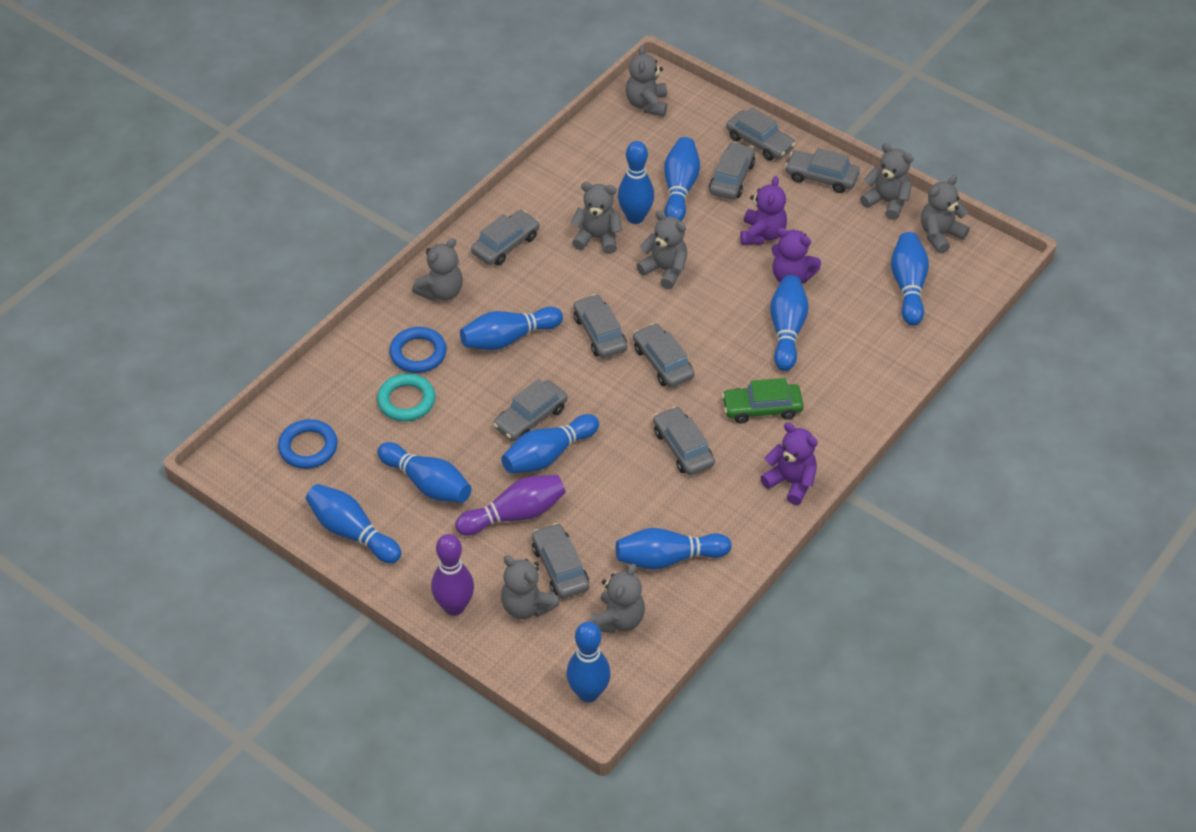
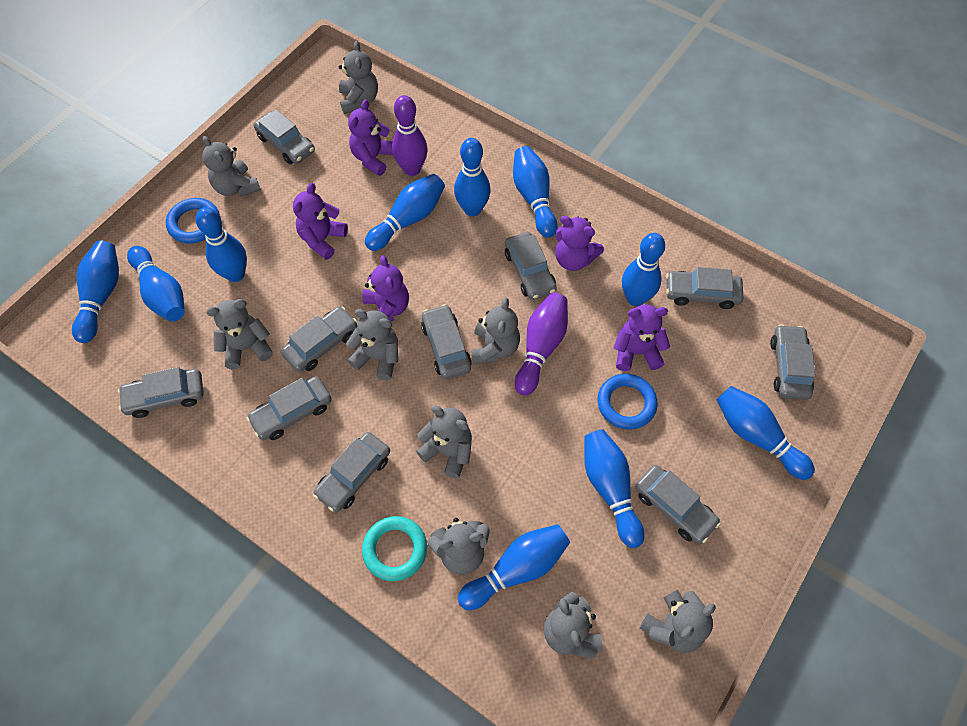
green car: [722,378,803,424] = 1 -> none = 0
grey car: [471,210,540,266] [493,379,567,441] [532,523,589,599] [573,294,627,358] [633,323,695,388] [653,406,715,475] [709,142,755,200] [726,107,796,161] [785,148,860,193] = 9 -> [118,367,204,418] [246,376,332,440] [254,109,315,164] [281,306,357,372] [313,432,390,512] [421,304,472,379] [505,232,557,300] [635,465,721,544] [666,267,743,309] [770,324,815,400] = 10
grey teddy bear: [412,238,463,300] [501,556,559,619] [570,182,622,254] [590,564,645,633] [626,45,667,116] [636,211,687,289] [860,143,914,220] [921,175,970,253] = 8 -> [202,136,261,197] [206,299,273,369] [339,41,378,114] [346,309,398,380] [416,406,472,478] [428,518,490,575] [471,298,520,364] [543,592,602,659] [640,590,715,653] = 9
purple teddy bear: [740,176,787,245] [760,422,818,505] [771,228,821,283] = 3 -> [293,183,348,260] [348,99,393,176] [362,255,409,322] [555,216,604,271] [614,304,670,371] = 5

